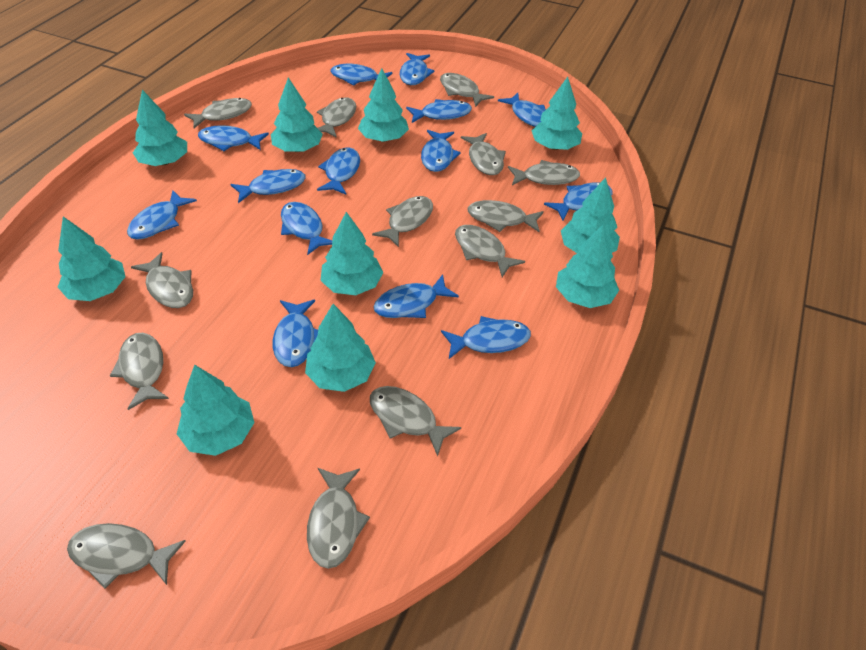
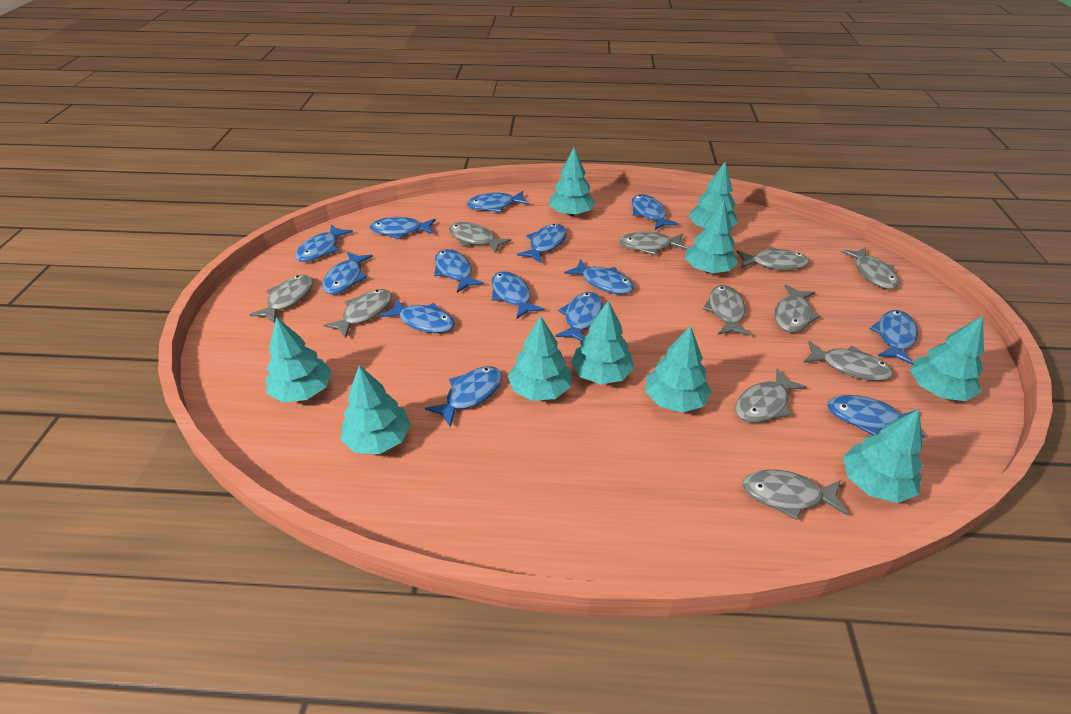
grey fish: [67,523,186,589] [110,333,169,410] [131,252,193,308] [184,98,252,128] [307,468,370,569] [317,97,356,138] [370,386,461,456] [372,196,433,247] [440,73,494,107] [455,225,525,277] [461,133,506,175] [467,200,544,233] [508,160,580,185] = 13 -> [249,275,313,323] [323,289,392,338] [449,222,511,253] [619,231,687,255] [703,285,751,336] [735,368,807,423] [736,247,809,270] [742,470,848,520] [774,284,820,333] [804,341,893,381] [841,247,899,289] = 11

